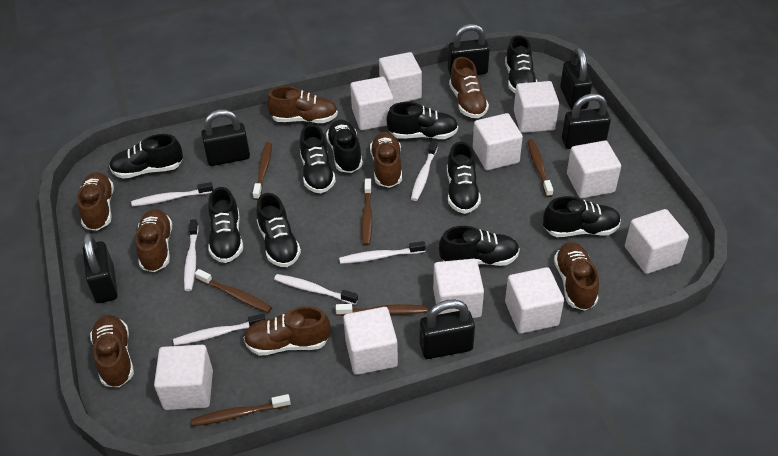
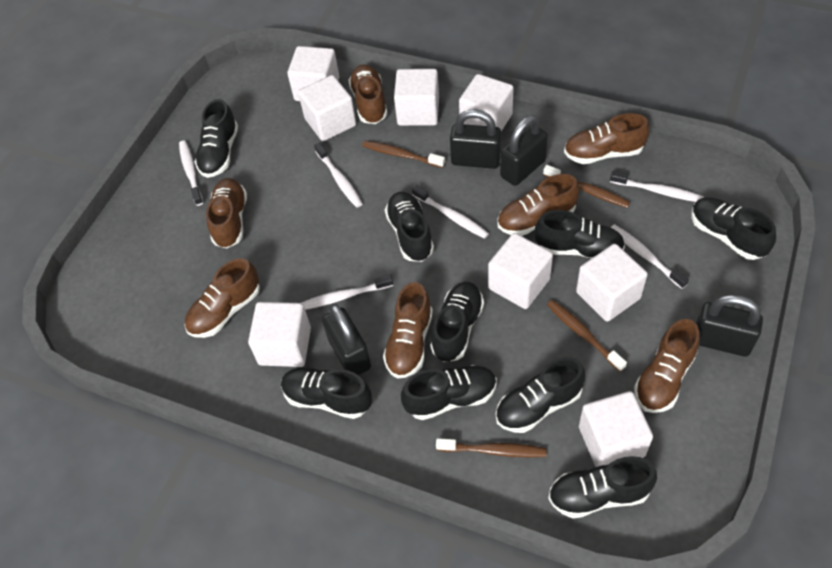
black padlock: [83,233,118,303] [201,109,250,166] [420,299,475,359] [448,24,490,76] [560,48,592,110] [562,94,611,149] = 6 -> [322,304,371,375] [450,109,501,169] [500,115,548,186] [696,295,763,357] = 4
black shoe: [109,134,183,179] [208,187,243,263] [256,193,301,267] [300,125,336,193] [326,120,363,173] [386,102,458,139] [439,226,520,266] [447,142,481,214] [505,35,537,93] [543,196,621,237] = 10 -> [195,99,238,178] [281,367,372,419] [385,192,434,262] [401,365,497,420] [430,282,484,362] [496,357,585,433] [535,210,625,259] [548,456,657,519] [692,197,776,260] = 9
brown shoe: [77,172,114,231] [90,315,134,387] [135,209,172,272] [243,306,331,355] [267,86,338,123] [370,132,402,188] [449,57,489,118] [554,242,599,310] = 8 -> [185,258,260,338] [206,178,247,248] [348,64,388,124] [383,282,433,379] [497,174,579,236] [564,113,649,164] [634,319,700,413] = 7
brown toothbrush: [191,394,291,426] [195,269,272,313] [253,142,272,200] [336,304,428,316] [361,179,372,246] [528,139,553,197] = 6 -> [362,141,445,168] [436,438,547,457] [543,165,630,208] [547,300,627,372] = 4
white cube: [154,345,213,410] [343,307,398,375] [350,77,394,130] [379,52,422,104] [433,259,484,318] [473,113,523,170] [505,267,564,334] [514,81,559,133] [567,141,621,198] [625,209,689,274] = 10 -> [248,302,311,367] [287,46,339,101] [298,75,356,141] [394,69,439,126] [459,74,514,131] [488,233,553,309] [576,244,648,322] [579,391,653,467] = 8

